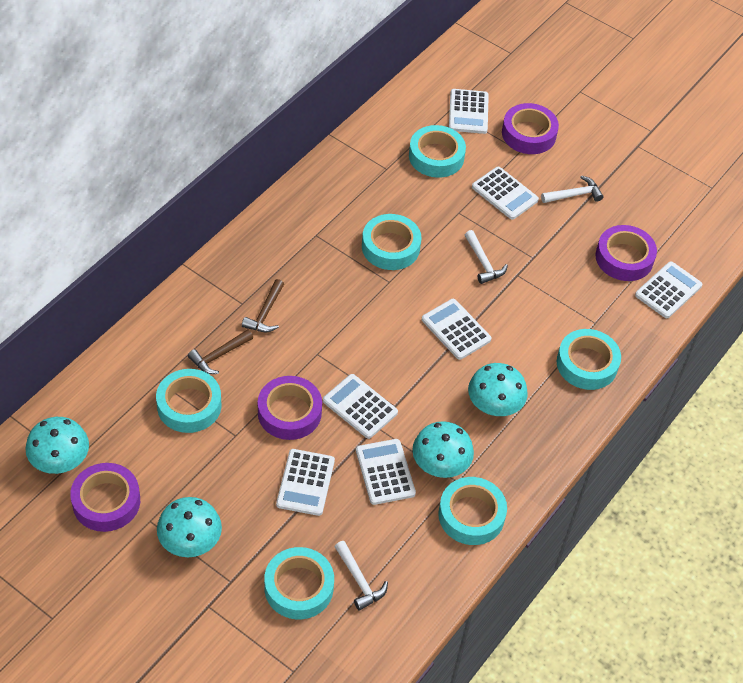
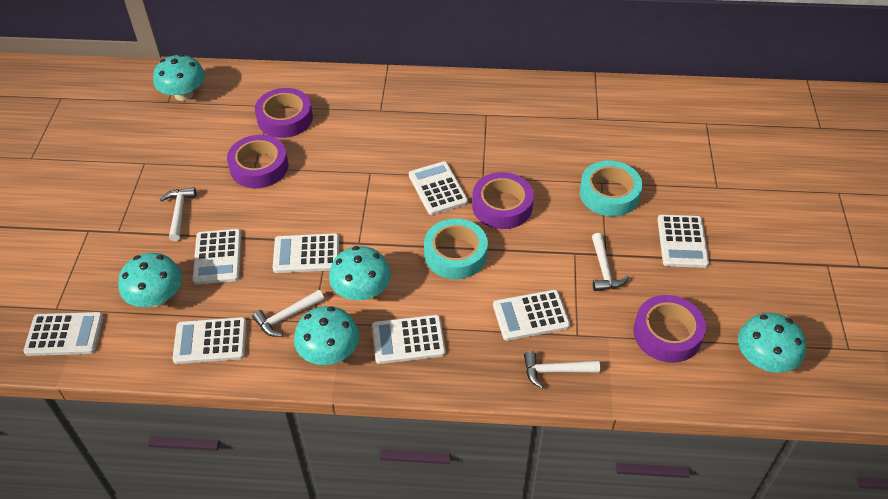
brown hammer: [188,329,253,374] [242,279,284,332] = 2 -> none = 0
turquoise mushroom: [26,417,89,474] [157,497,222,557] [412,421,474,478] [468,363,528,416] = 4 -> [118,253,182,307] [153,54,205,101] [294,306,359,365] [329,246,391,300] [738,313,806,373] = 5
turquoise tape: [156,369,222,433] [264,547,334,619] [362,214,421,270] [409,125,466,178] [438,477,507,545] [557,329,621,390] = 6 -> [424,218,488,279] [580,160,642,216] = 2
white calculator: [276,449,335,516] [323,374,398,439] [356,439,416,505] [422,299,491,360] [449,89,489,134] [472,167,539,220] [635,261,702,318] = 7 -> [23,312,104,356] [173,317,247,364] [192,229,241,285] [273,233,339,273] [372,315,446,364] [409,161,468,215] [493,290,570,341] [658,215,709,268] = 8
white hammer: [335,541,388,611] [465,230,508,284] [541,176,603,203] = 3 -> [160,188,196,241] [252,290,324,337] [524,351,600,389] [592,233,629,291] = 4

